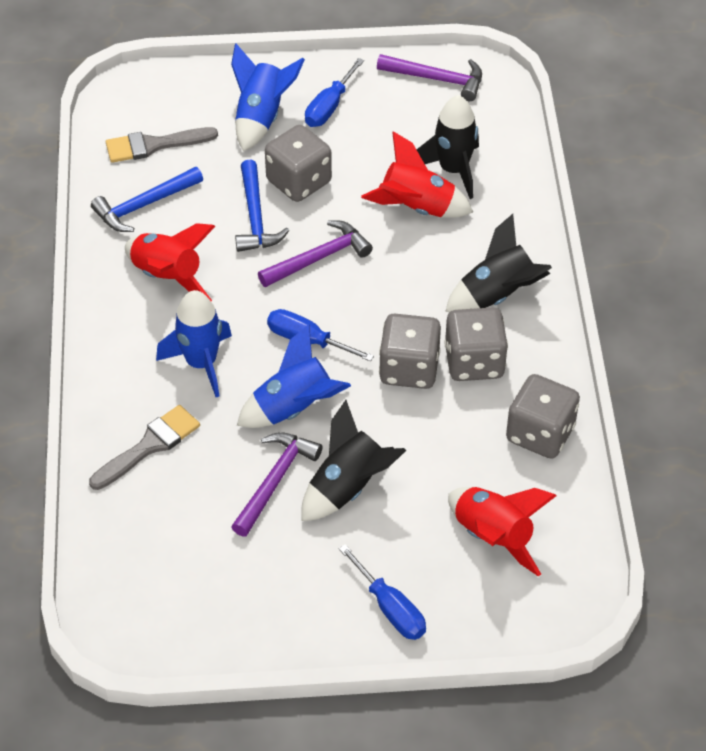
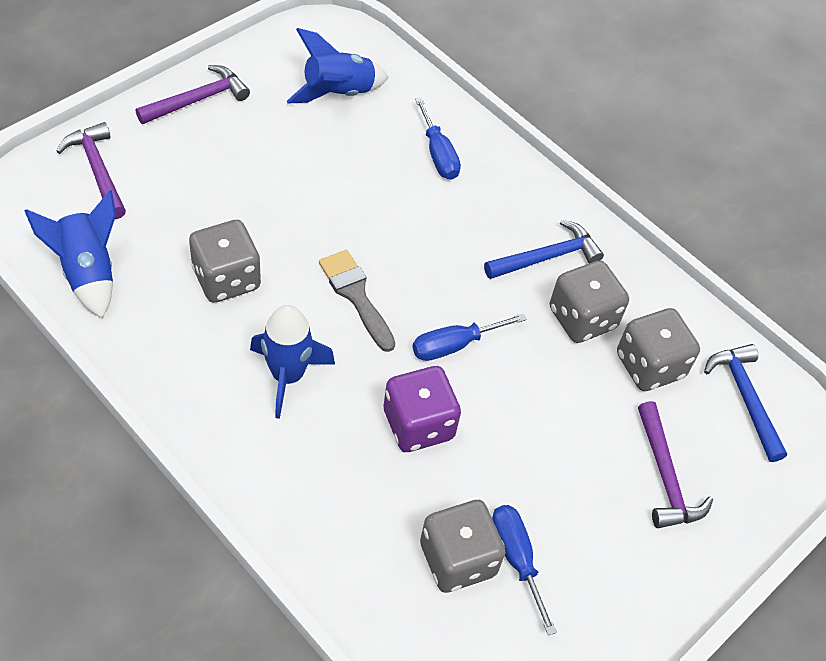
black rocket: [301,400,406,521] [416,95,479,199] [445,214,552,312] = 3 -> none = 0
grey brush: [89,405,200,490] [106,127,218,163] = 2 -> [319,250,395,352] = 1
purple dice: none = 0 -> [384,366,461,452] = 1
red rocket: [125,223,216,301] [361,131,473,218] [448,487,557,577] = 3 -> none = 0

